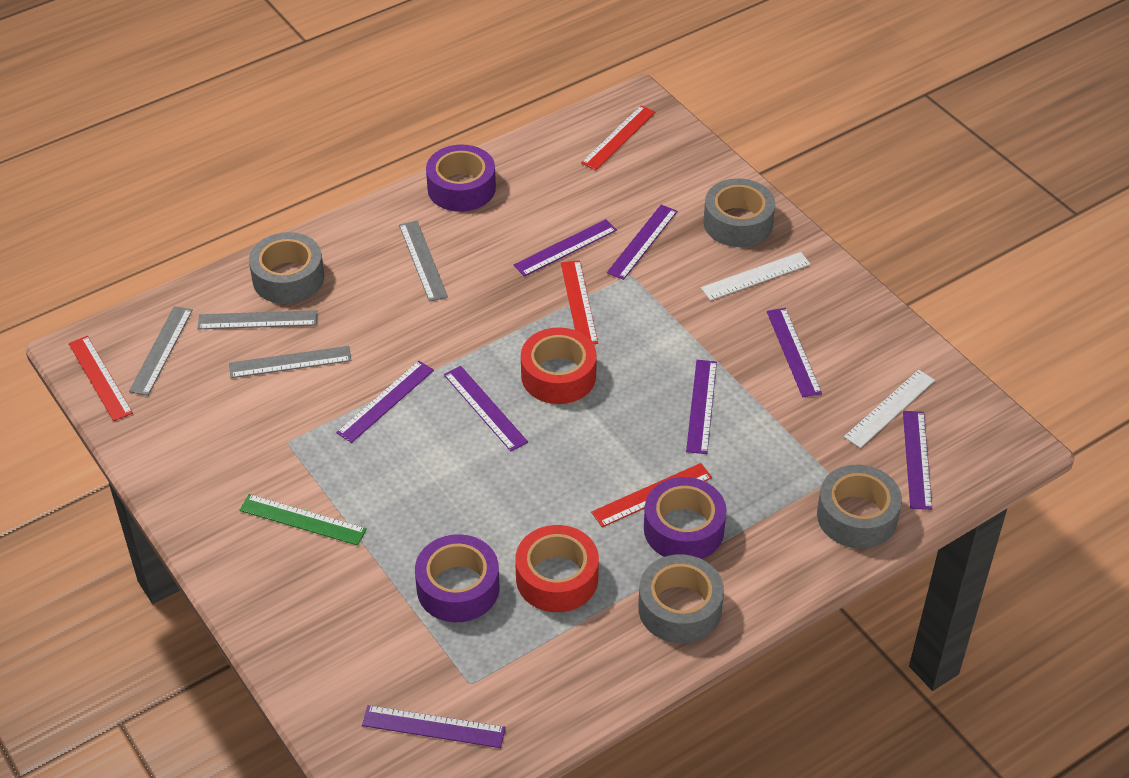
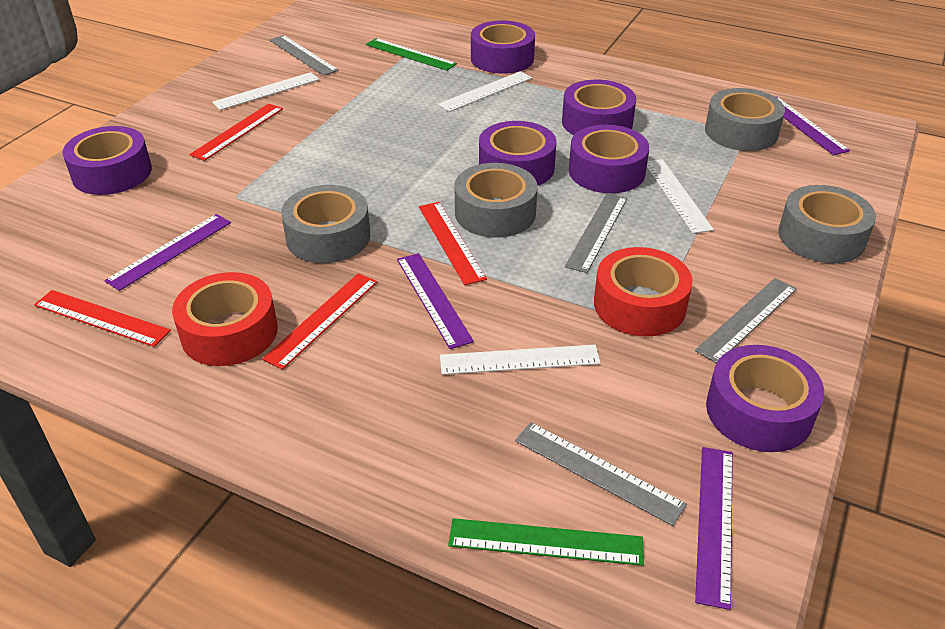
green ruler: [240,494,367,546] = 1 -> [366,38,457,71] [448,518,644,566] = 2
purple ruler: [336,361,434,443] [362,705,506,748] [444,366,528,451] [513,219,617,276] [607,205,677,280] [686,360,717,454] [767,308,822,397] [903,411,932,510] = 8 -> [104,214,231,291] [397,253,474,349] [695,447,733,610] [776,97,850,155] = 4
purple tape: [415,534,500,622] [426,145,496,212] [644,477,727,559] = 3 -> [62,126,152,195] [471,21,535,74] [479,121,556,186] [562,80,636,135] [569,125,649,193] [706,345,824,452] = 6
white ruler: [701,252,811,300] [844,370,935,448] = 2 -> [212,72,319,110] [438,71,532,112] [440,345,601,375] [647,159,714,234] = 4

